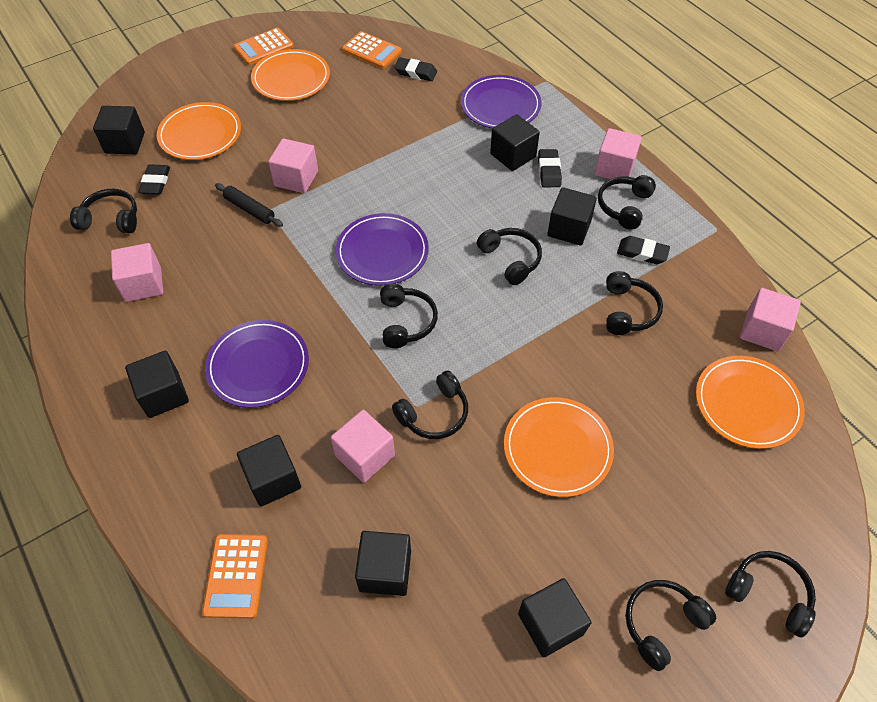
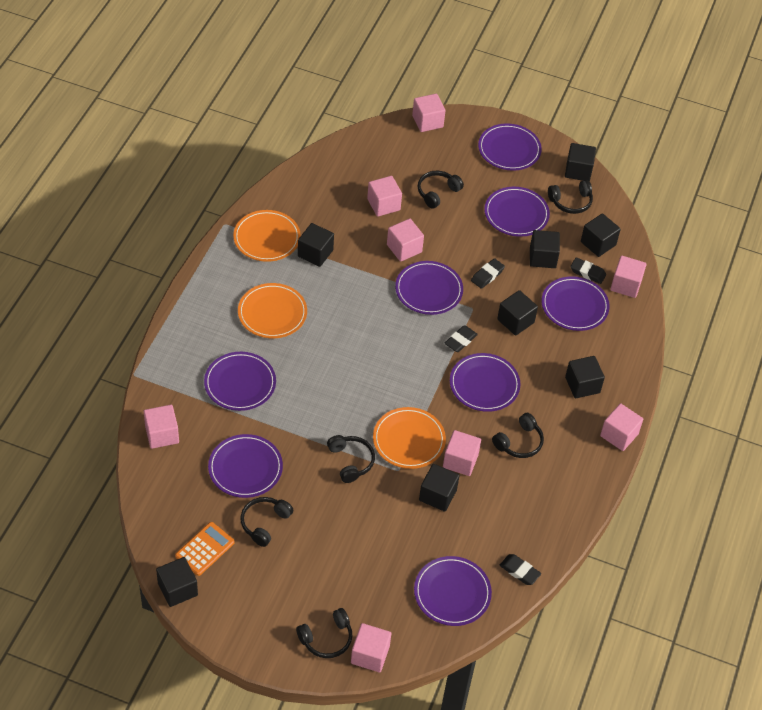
black cube: [93,106,145,154] [125,350,189,418] [237,435,301,507] [355,531,411,596] [490,114,540,171] [518,578,592,657] [547,187,597,245] = 7 -> [156,557,198,607] [298,223,334,267] [419,464,459,512] [497,290,538,336] [530,230,560,268] [565,143,596,181] [565,356,605,398] [581,213,621,257] = 8
black headphones: [70,189,137,233] [380,284,438,348] [392,371,468,439] [477,228,542,285] [598,175,656,230] [606,271,663,335] [626,580,716,671] [725,551,816,638] = 8 -> [241,497,293,547] [296,608,352,658] [327,435,375,483] [418,171,464,209] [492,413,544,458] [548,180,593,214] = 6
black rolling pin: [215,183,283,227] = 1 -> none = 0
orange calculator: [202,534,268,619] [233,28,294,65] [342,31,402,69] = 3 -> [175,522,235,576] = 1
orange plate: [157,102,241,160] [251,49,330,101] [504,397,614,497] [696,356,805,449] = 4 -> [233,210,301,262] [238,283,307,338] [373,407,446,469] = 3
pink cube: [111,243,163,302] [268,138,318,193] [331,410,395,483] [595,128,642,179] [740,288,801,351] = 5 -> [144,405,179,449] [351,623,391,672] [367,176,402,217] [387,219,424,262] [412,94,445,132] [443,430,481,476] [600,403,643,451] [610,256,647,298] = 8
purple plate: [205,320,309,408] [336,213,429,286] [461,75,542,128] = 3 -> [204,352,276,411] [208,434,283,498] [395,261,463,315] [414,556,492,626] [450,353,521,412] [478,123,542,171] [484,187,550,237] [541,276,610,331] = 8

